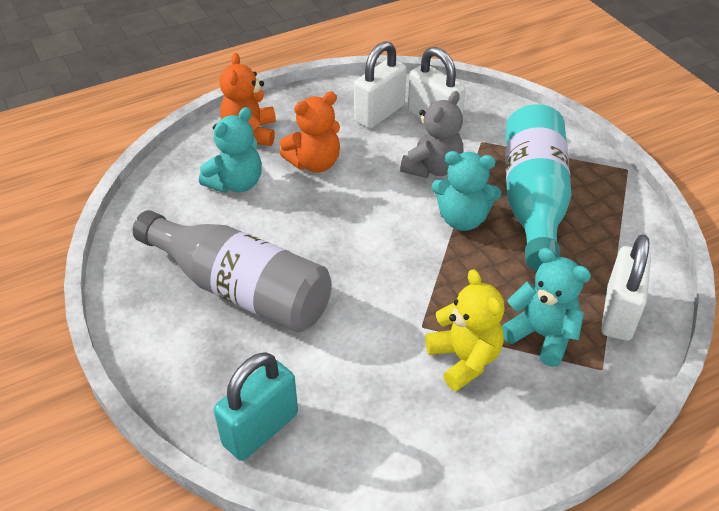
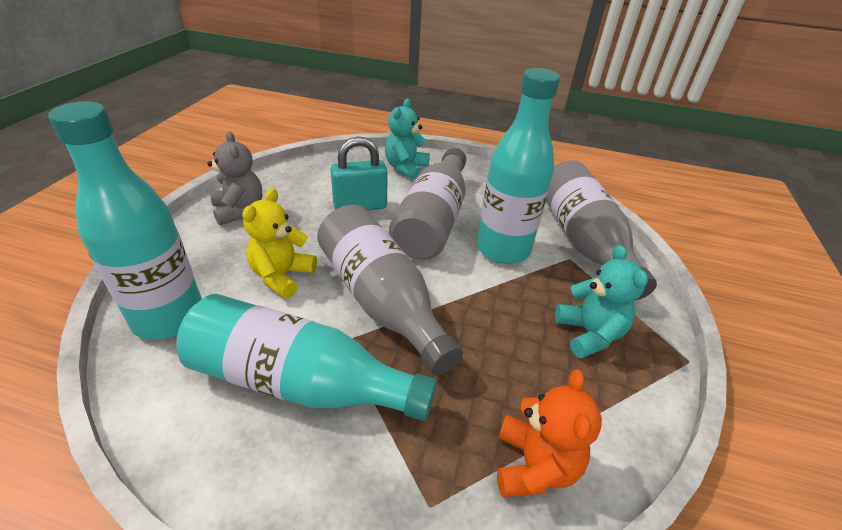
grey bottle: [133,210,332,332] = 1 -> [317,205,463,376] [389,148,467,260] [546,160,657,300] = 3
orange teddy bear: [219,53,276,146] [280,92,340,173] = 2 -> [497,369,602,497] = 1
turquoise bottle: [505,104,572,271] = 1 -> [48,102,202,340] [176,294,437,421] [477,68,560,264] = 3
turquoise teddy bear: [199,107,262,193] [431,151,502,231] [502,248,591,367] = 3 -> [385,99,430,180] [555,245,648,359] = 2
white padlock: [354,41,407,129] [408,47,466,119] [601,234,651,341] = 3 -> none = 0

